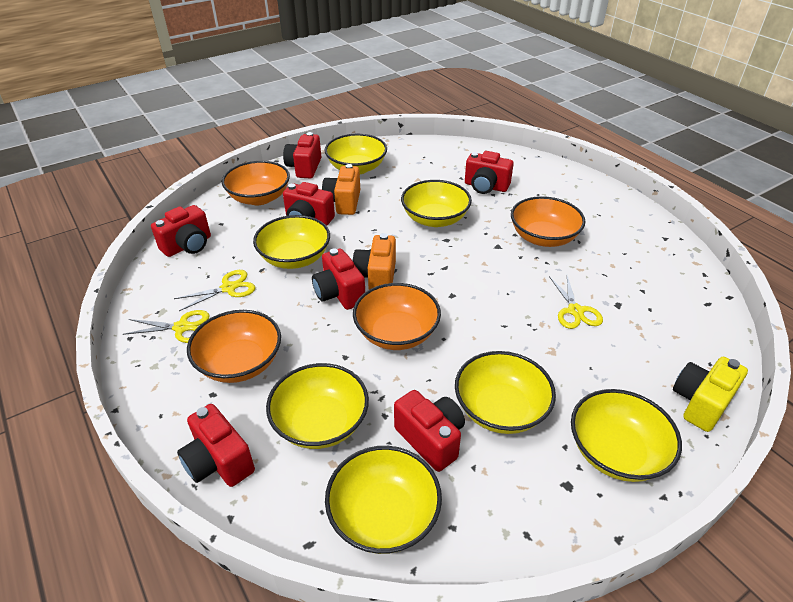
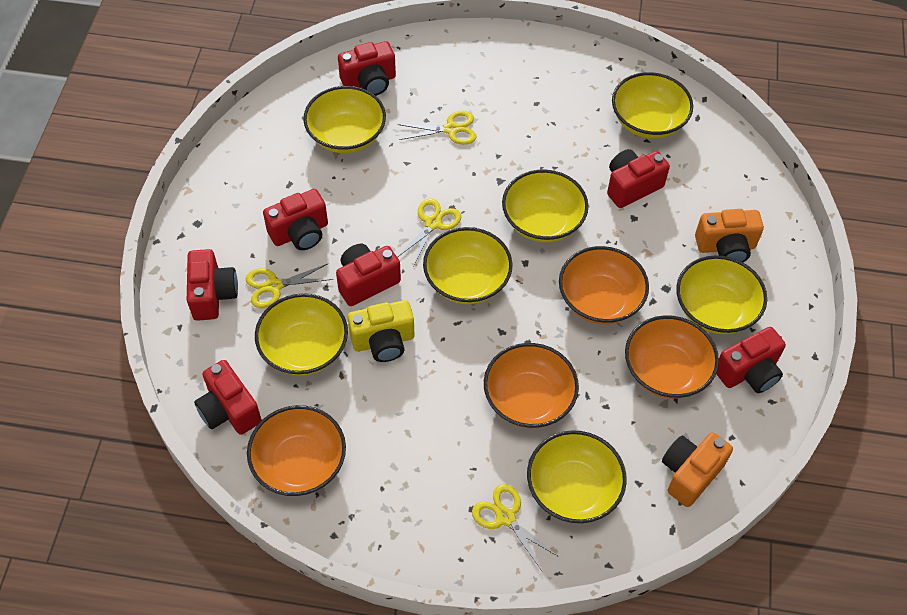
yellow scissors: [123,310,210,343] [174,270,255,311] [549,276,603,329] = 3 -> [246,264,333,308] [397,198,461,268] [398,111,477,145] [472,484,559,571] = 4

